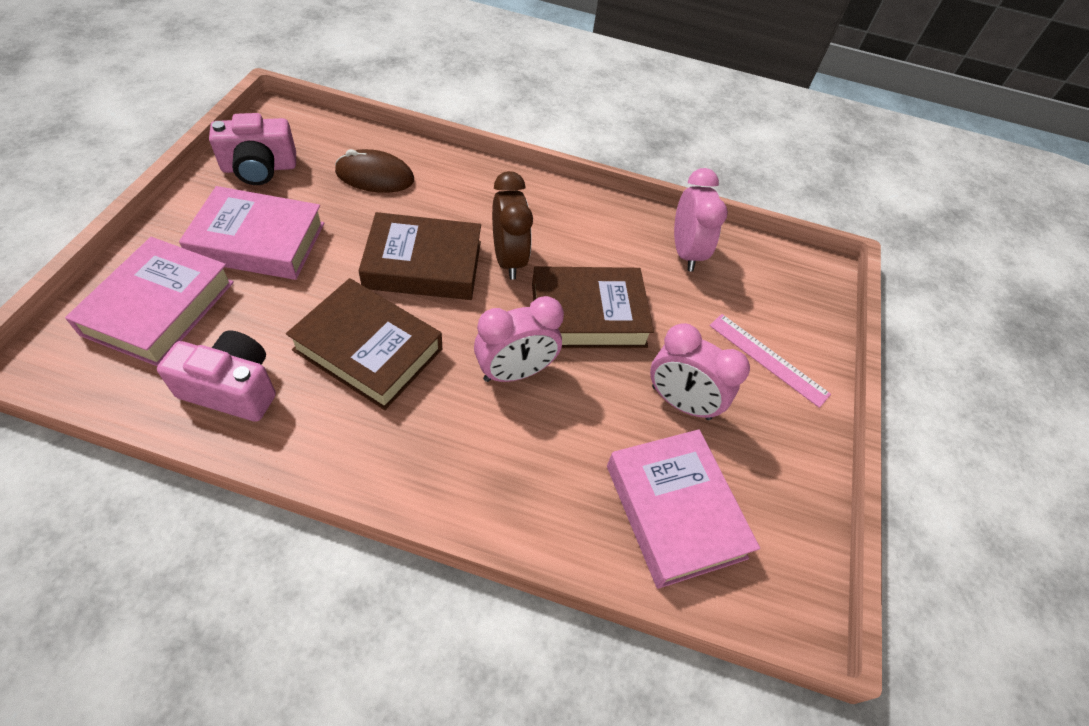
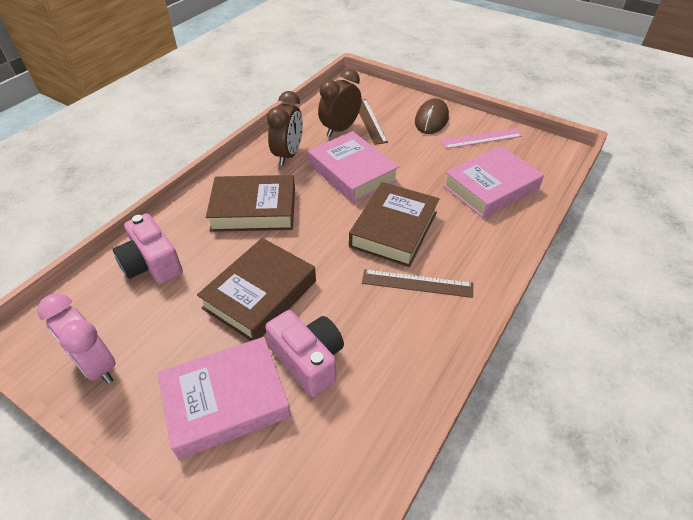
brown clock: [492,171,533,280] = 1 -> [267,91,303,166] [318,69,362,137] = 2
brown ruler: none = 0 -> [359,99,388,145] [362,269,473,298] = 2
pink clock: [474,296,564,382] [650,323,750,420] [674,168,728,272] = 3 -> [37,294,116,384] = 1

